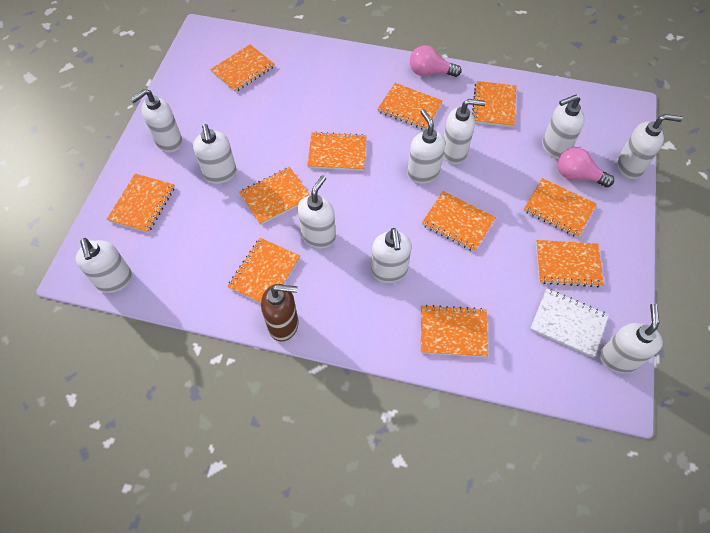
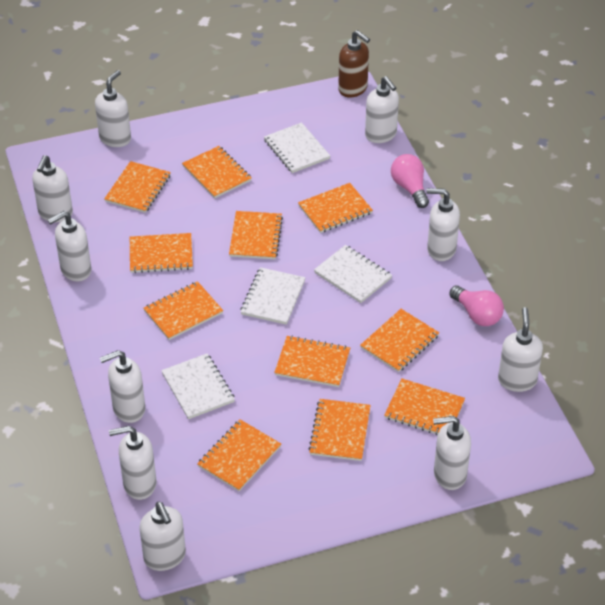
white notebook: [530,288,609,358] = 1 -> [161,353,235,419] [240,267,306,325] [264,122,330,173] [314,245,392,303] = 4

